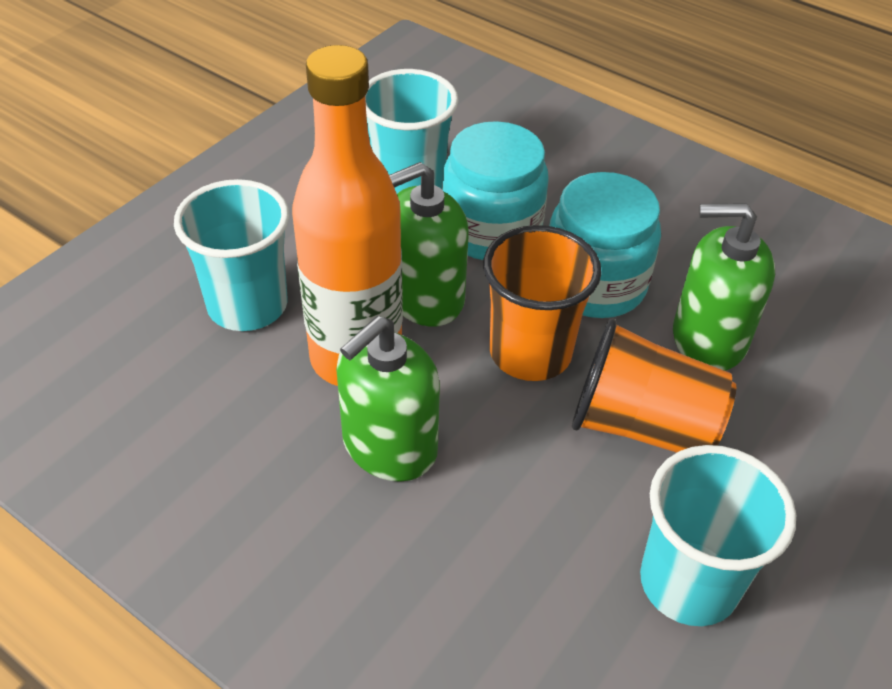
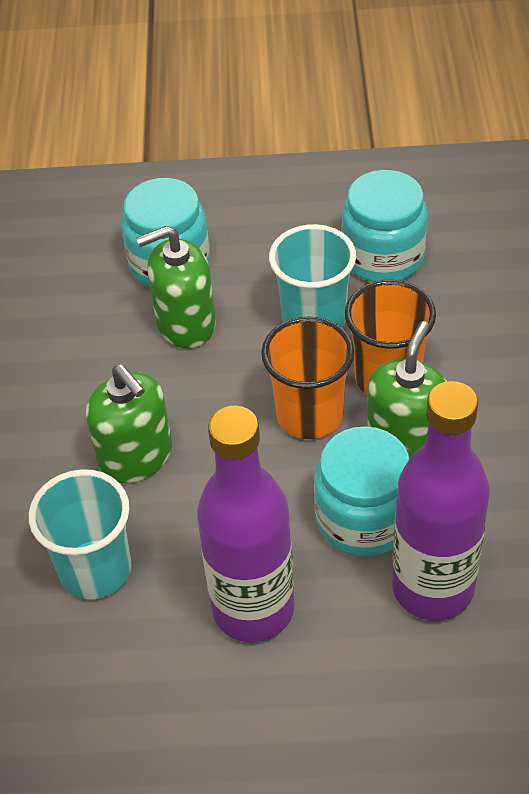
orange bottle: [292,45,403,386] = 1 -> none = 0
purple bottle: none = 0 -> [197,406,295,642] [392,381,490,621] = 2
turquoise cup: [174,179,289,331] [365,69,459,193] [640,445,796,626] = 3 -> [29,469,132,599] [269,224,356,328] = 2
turquoise jar: [442,121,549,260] [550,172,661,318] = 2 -> [121,178,210,287] [314,426,409,557] [342,170,428,282] = 3

